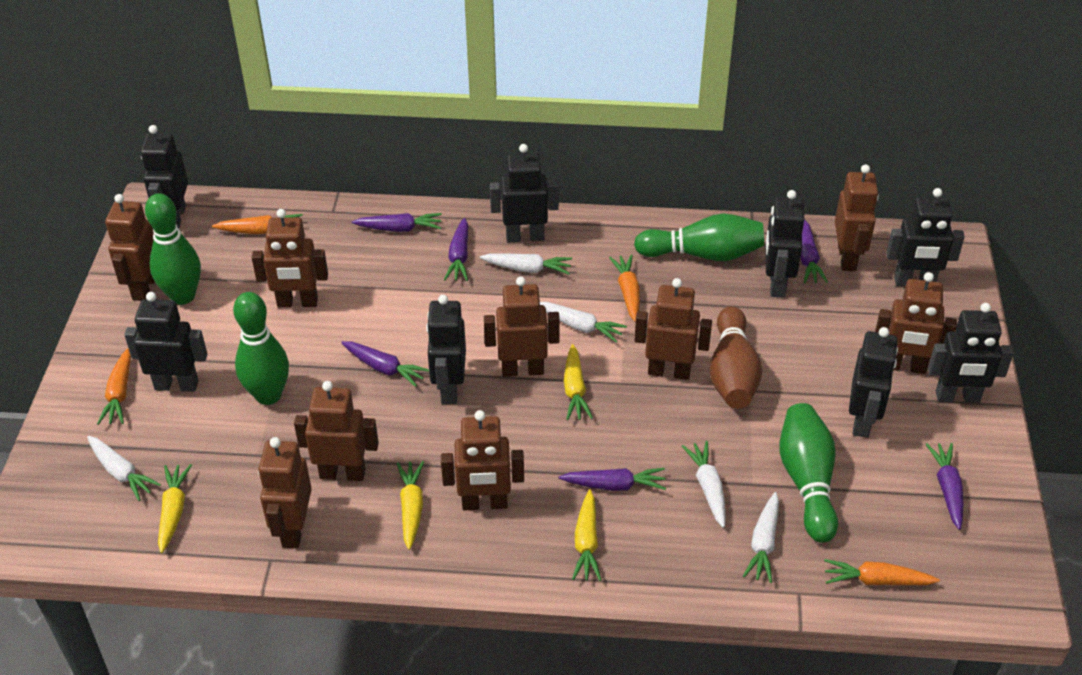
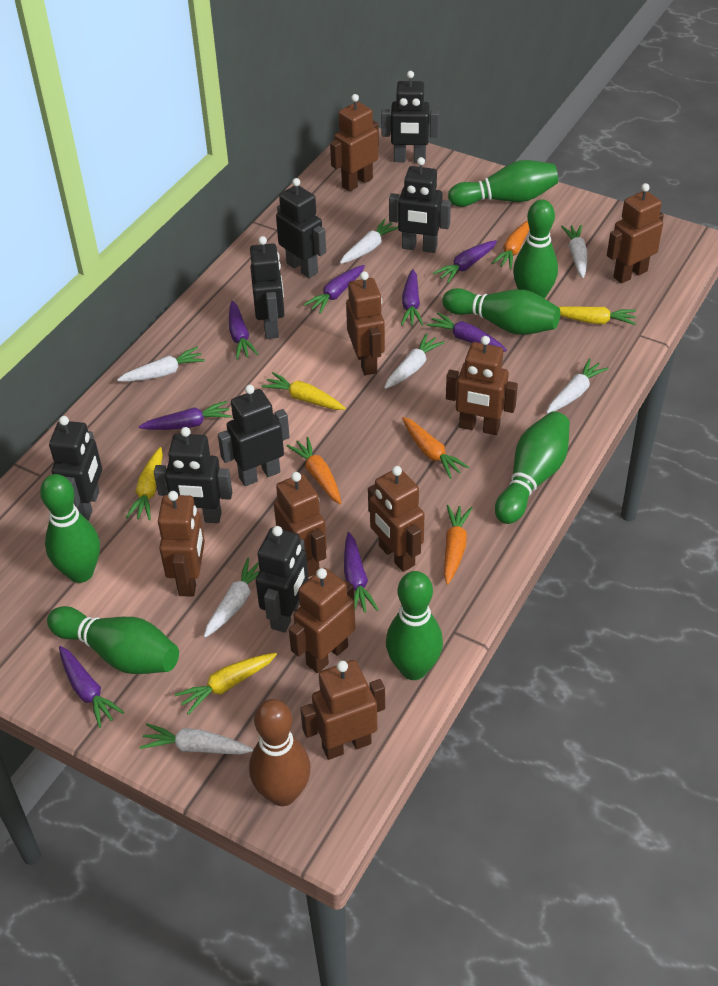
green bowling pin: [145,193,201,305] [233,292,289,405] [634,213,764,261] [779,403,838,543] = 4 -> [40,474,100,583] [47,606,179,674] [386,571,443,680] [442,288,560,335] [448,160,558,207] [495,411,570,524] [513,199,558,299] = 7
purple carrot: [341,341,429,387] [352,213,442,232] [444,218,468,281] [559,468,666,491] [800,220,828,283] [926,443,964,530] = 6 -> [59,646,124,728] [139,401,232,430] [229,301,259,359] [303,265,365,314] [344,532,378,613] [401,269,423,326] [427,312,507,351] [433,240,497,283] = 8
white carrot: [87,436,161,501] [480,253,572,275] [540,302,627,343] [682,441,726,528] [743,492,779,583] = 5 -> [117,347,205,382] [140,723,253,754] [204,558,259,638] [340,219,398,264] [384,333,445,389] [546,358,609,414] [561,225,587,278] = 7

